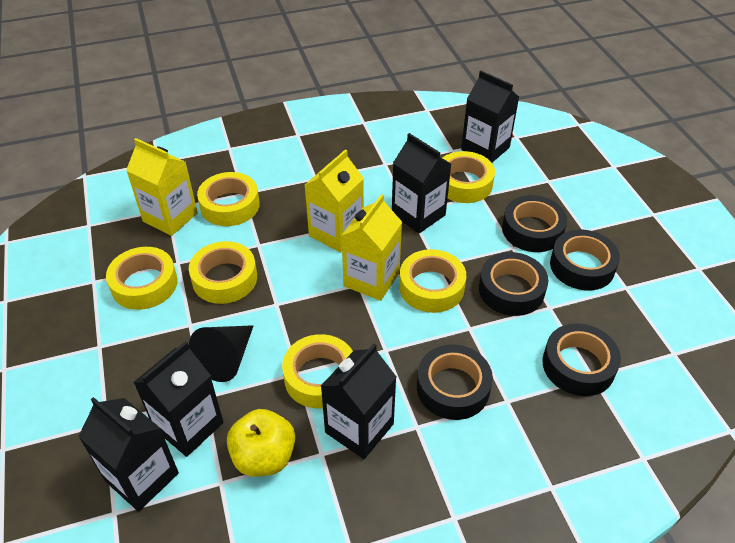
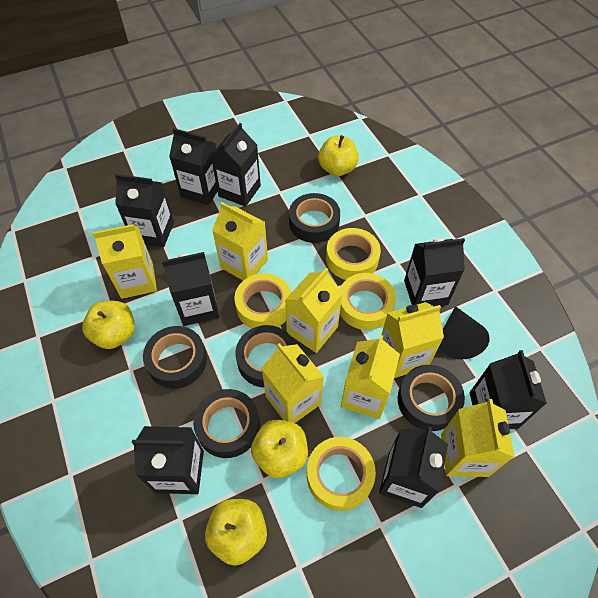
black carton: [78,397,179,512] [133,341,224,457] [321,343,396,459] [392,133,451,233] [461,71,519,163] = 5 -> [115,174,174,247] [132,426,204,494] [162,252,219,326] [169,128,218,205] [211,123,261,207] [379,427,448,508] [404,238,465,306] [470,350,547,429] = 8
yellow apple: [227,409,295,477] = 1 -> [82,301,135,349] [205,499,267,566] [251,420,308,478] [318,135,359,176] = 4
yellow carton: [126,138,198,236] [305,150,364,252] [341,194,402,301] = 3 -> [93,224,157,299] [212,202,268,280] [261,343,324,423] [285,268,343,353] [341,335,400,419] [381,302,444,378] [441,399,515,477] = 7
yellow tape: [106,247,178,310] [189,241,257,304] [197,172,260,226] [282,334,353,408] [399,249,466,313] [443,151,495,203] = 6 -> [234,273,291,328] [307,437,376,511] [326,228,381,280] [340,273,396,330] = 4

